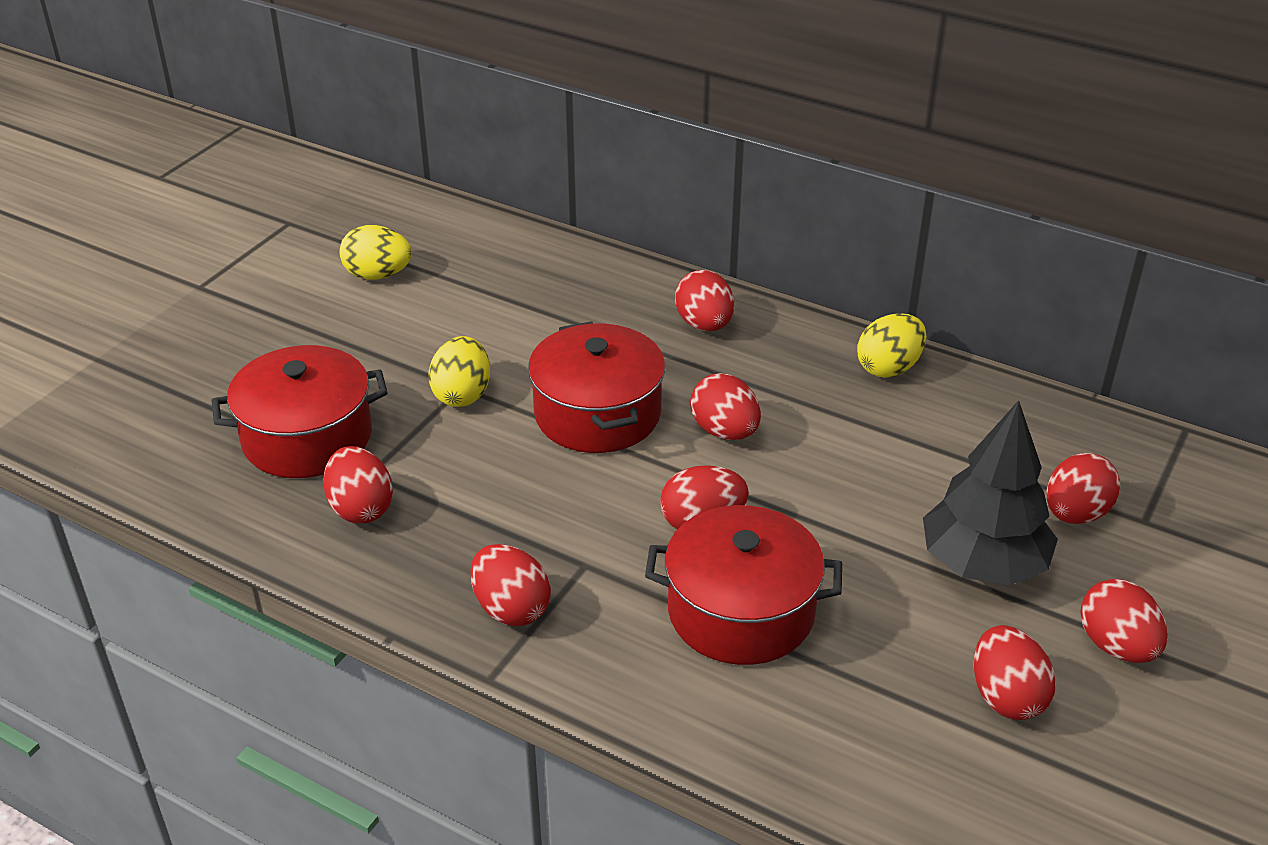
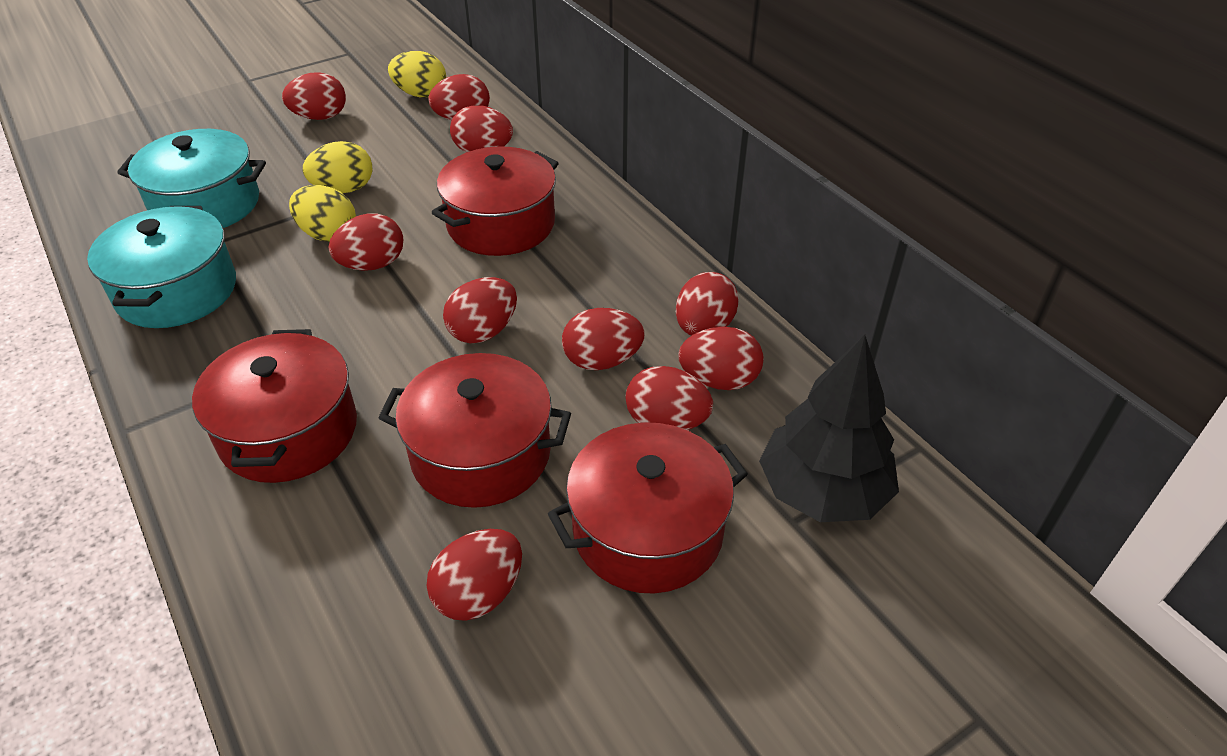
red egg: [323,446,393,523] [471,544,551,626] [660,465,749,529] [675,270,734,331] [690,373,761,440] [974,625,1056,720] [1046,453,1120,524] [1080,579,1168,663] = 8 -> [282,72,346,120] [329,213,403,271] [426,529,522,621] [428,74,490,120] [443,277,517,343] [450,105,513,152] [562,308,644,370] [625,366,713,430] [676,272,739,336] [678,327,764,390] = 10
red pot: [211,345,388,478] [528,321,665,453] [645,505,842,665] = 3 -> [192,329,357,483] [379,353,571,508] [431,146,559,256] [548,422,748,594] = 4
turquoise pot: none = 0 -> [87,206,236,328] [117,129,266,228] = 2

